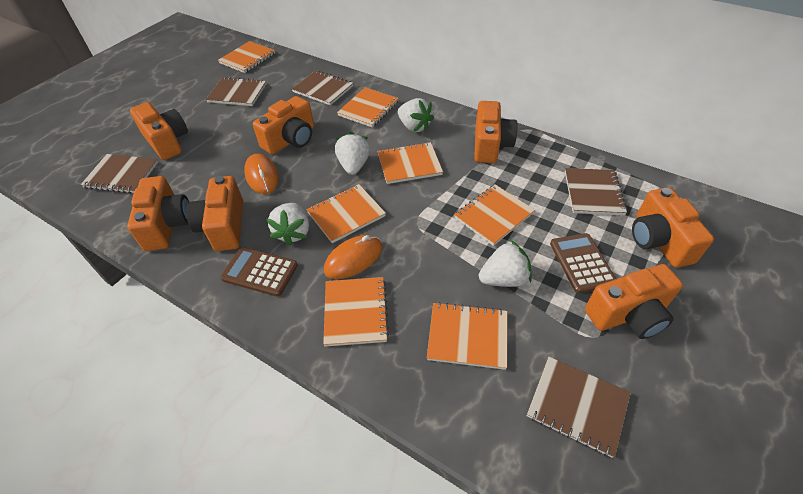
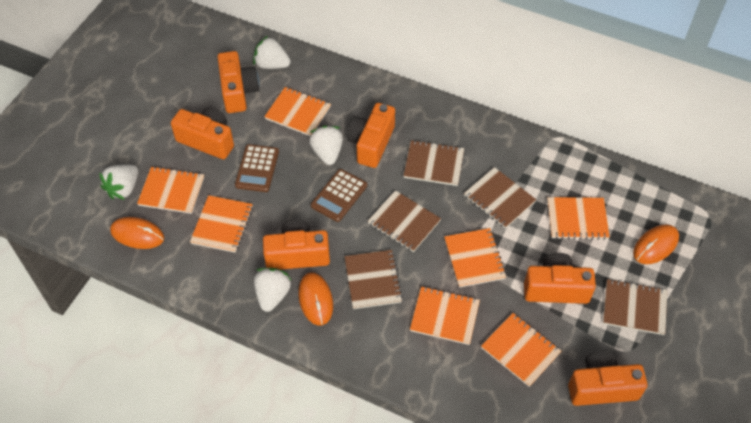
orange camera: [127,176,189,251] [130,102,188,160] [186,176,243,251] [253,96,314,155] [474,101,518,163] [585,264,683,339] [632,187,714,268] = 7 -> [171,107,234,159] [217,51,260,113] [263,219,330,270] [347,103,395,168] [524,253,596,304] [568,350,648,406] = 6
orange mouse: [244,153,279,194] [324,235,382,279] = 2 -> [110,217,164,249] [298,272,333,325] [633,225,679,264] = 3

